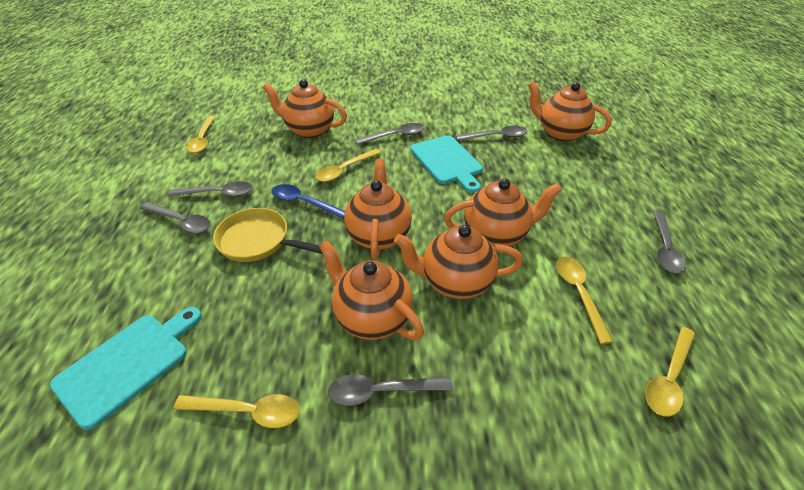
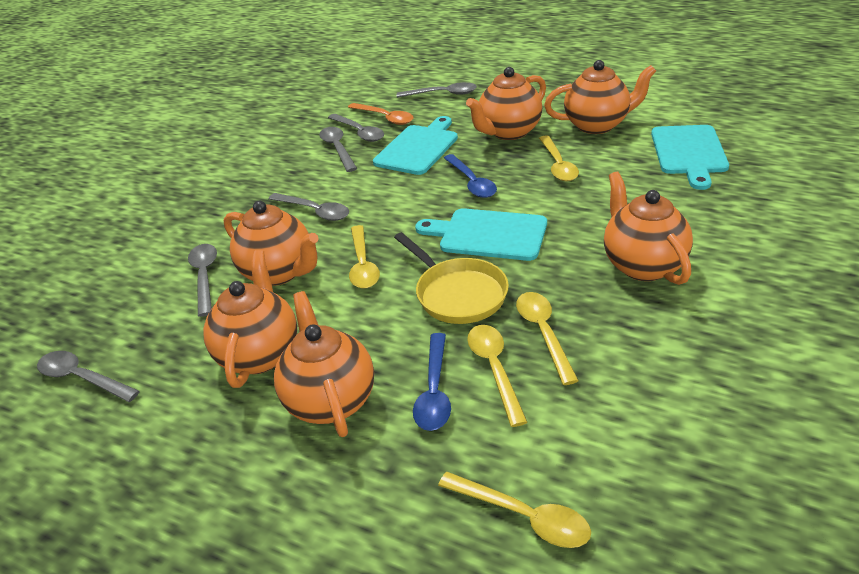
blue spoon: [272,184,345,219] = 1 -> [413,333,451,431] [444,154,497,198] = 2
orange spoon: none = 0 -> [348,103,414,125] = 1
turquoise cutting board: [50,307,202,430] [410,135,483,193] = 2 -> [373,116,458,175] [415,208,547,261] [651,125,729,190] = 3

